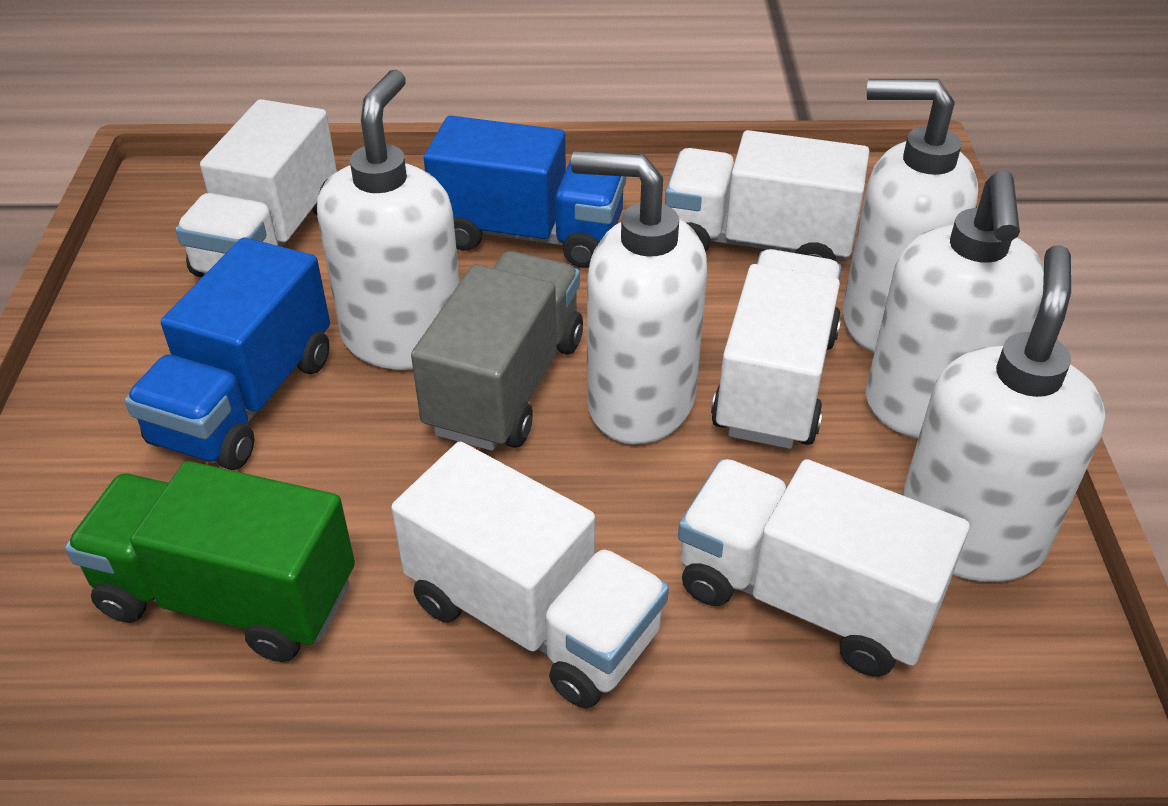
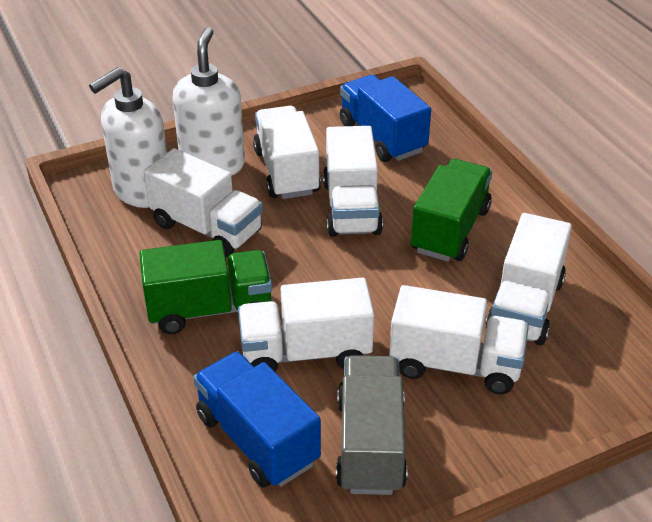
green truck: [65,461,355,662] = 1 -> [139,240,272,334] [411,159,492,262] = 2
white soap dispenser: [317,69,460,370] [571,151,707,444] [842,79,978,353] [866,170,1044,439] [902,245,1105,582] = 5 -> [89,67,167,208] [172,27,245,176] = 2
white truck: [175,99,337,277] [391,442,669,709] [665,130,869,261] [678,459,970,677] [711,249,842,449] = 5 -> [144,148,263,257] [238,278,374,372] [253,106,321,199] [323,126,383,237] [389,285,529,394] [485,213,572,345] = 6

